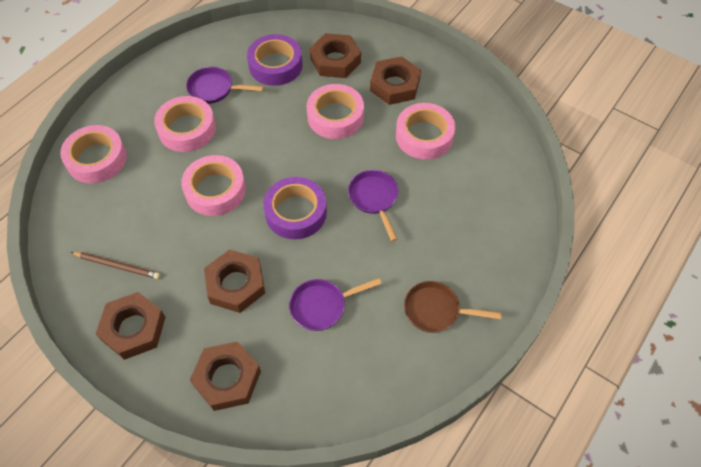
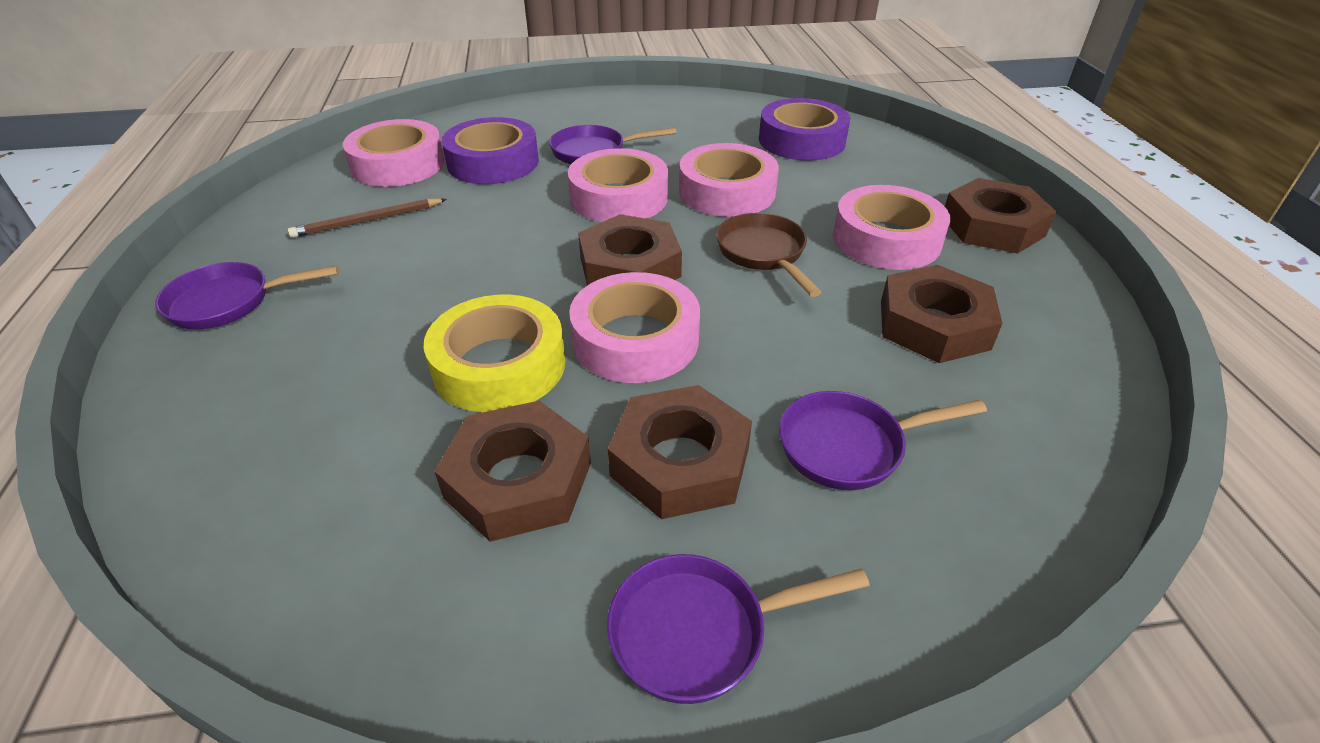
purple pan: [186,67,264,104] [289,278,382,331] [348,170,398,241] = 3 -> [155,262,339,330] [549,125,677,164] [607,554,870,704] [779,391,987,490] = 4
yellow tape: none = 0 -> [424,295,566,412] = 1

